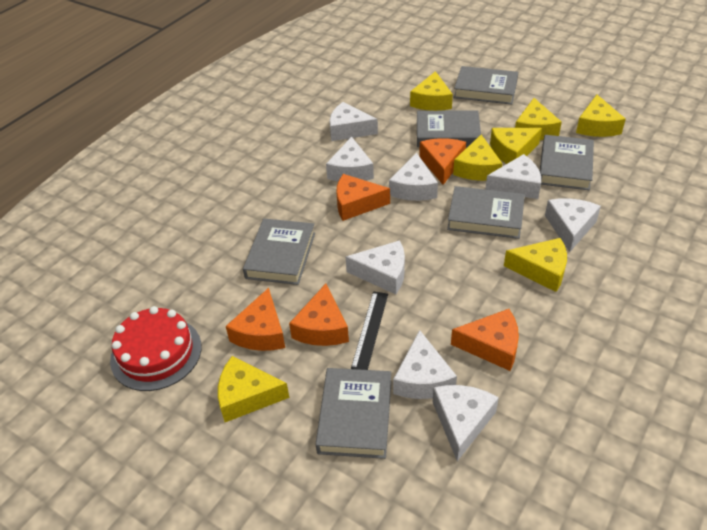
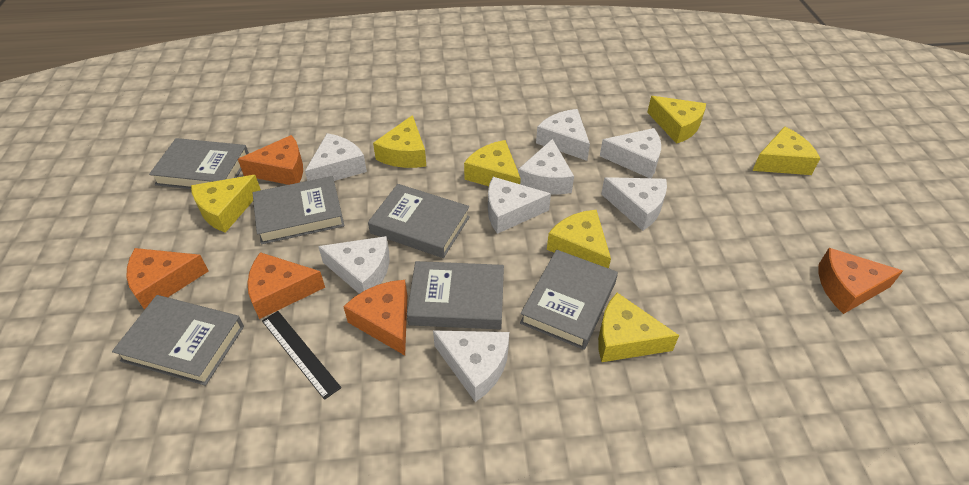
red cake: [110,306,201,391] = 1 -> none = 0

